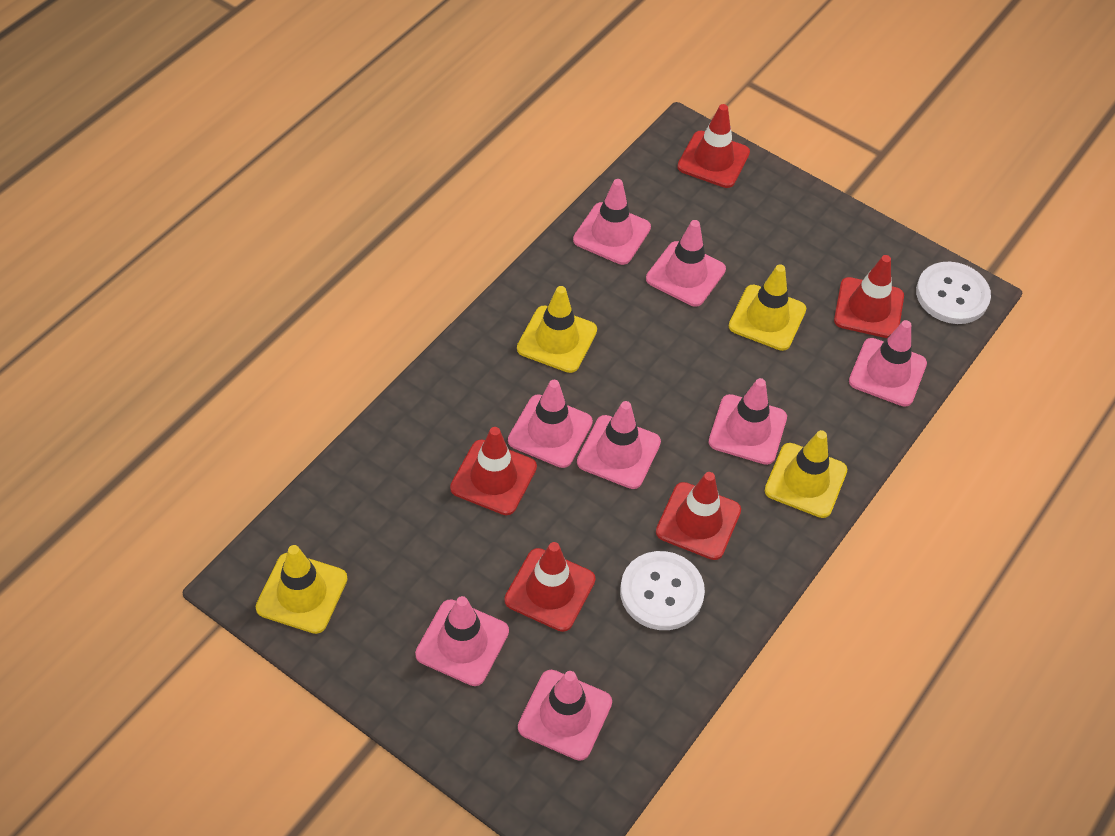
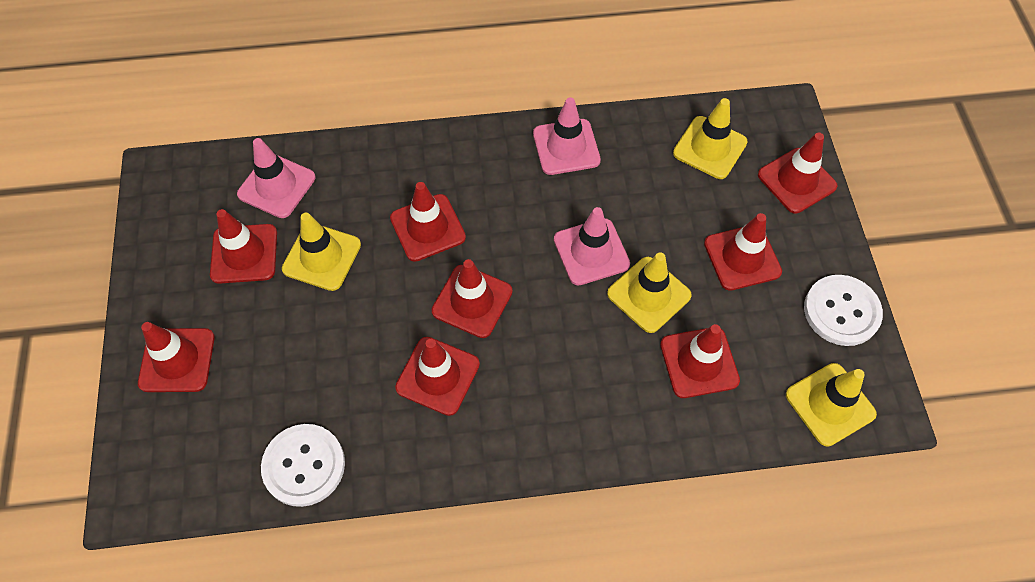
pink traffic cone: [415,596,509,686] [508,380,593,468] [518,670,612,761] [573,179,651,265] [577,401,661,489] [646,220,726,307] [709,378,787,465] [849,320,927,407] = 8 -> [237,138,316,218] [533,97,601,175] [554,207,630,285] = 3
red traffic cone: [450,427,537,515] [504,542,595,632] [656,472,741,560] [677,104,750,188] [834,255,904,338] = 5 -> [138,322,215,392] [210,209,277,284] [390,182,466,262] [395,337,480,416] [432,259,513,338] [660,324,740,398] [704,213,782,291] [758,133,837,213] = 8

